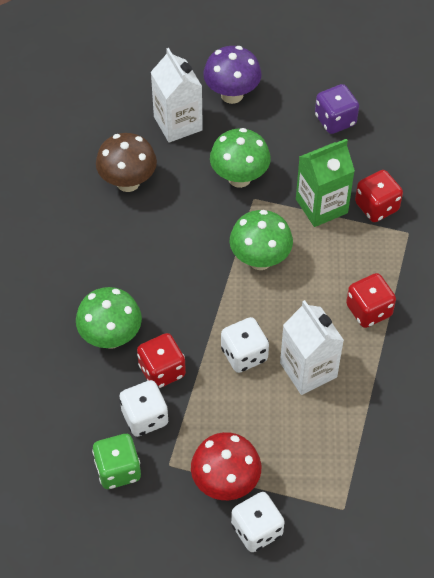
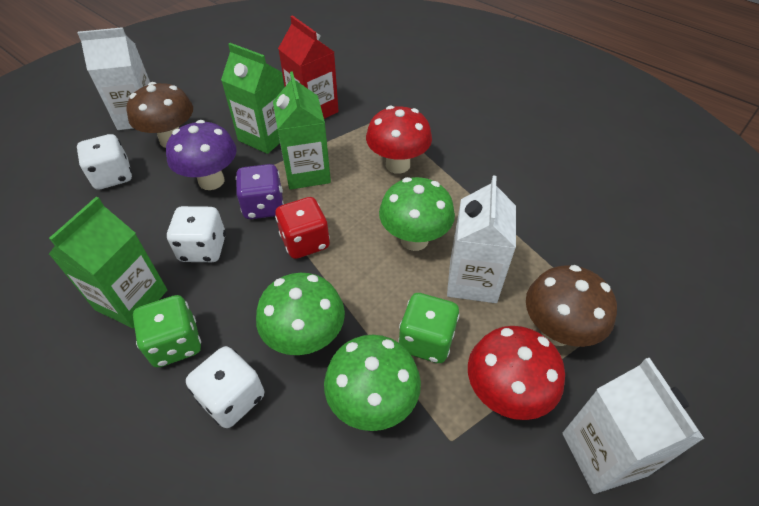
brown mushroom: [96,133,157,192] = 1 -> [126,82,193,148] [526,265,617,347] = 2
green carton: [296,139,355,227] = 1 -> [49,197,167,328] [221,43,284,154] [273,71,331,190] = 3
green dice: [92,434,141,489] = 1 -> [133,295,201,368] [398,293,460,363] = 2
red carton: none = 0 -> [278,15,339,119] = 1
red dice: [137,333,186,388] [346,273,396,328] [355,170,403,222] = 3 -> [275,197,330,259] = 1
red mushroom: [191,432,261,500] = 1 -> [366,106,432,174] [468,326,565,420] = 2
white carton: [151,48,203,143] [280,300,344,395] = 2 -> [77,27,150,130] [447,175,516,303] [563,358,704,494] = 3

